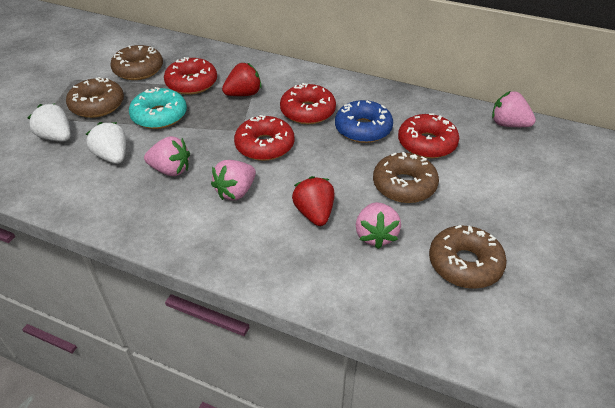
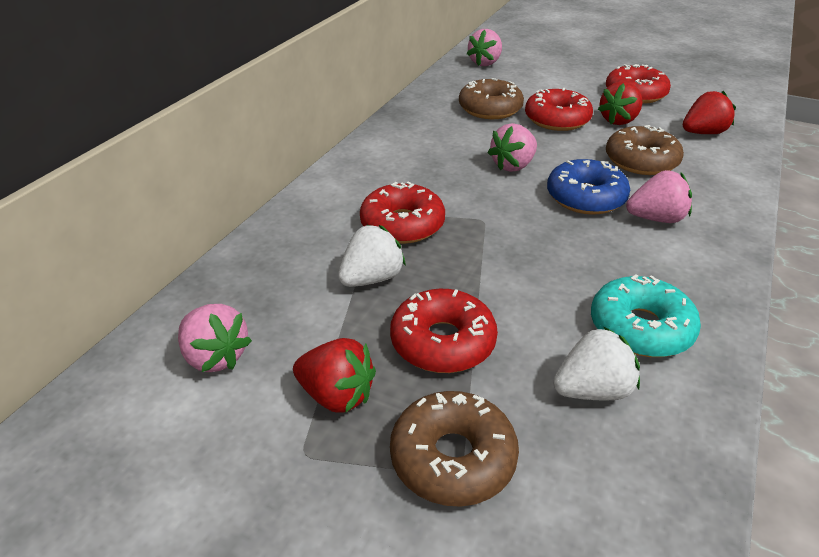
brown donut: [66,77,124,118] [110,45,163,80] [373,152,439,203] [429,225,507,289] = 4 -> [390,391,519,507] [459,78,524,119] [606,125,684,175] = 3
red strawberry: [222,63,262,96] [292,176,334,226] = 2 -> [293,338,376,413] [598,82,643,125] [683,91,736,134] = 3

